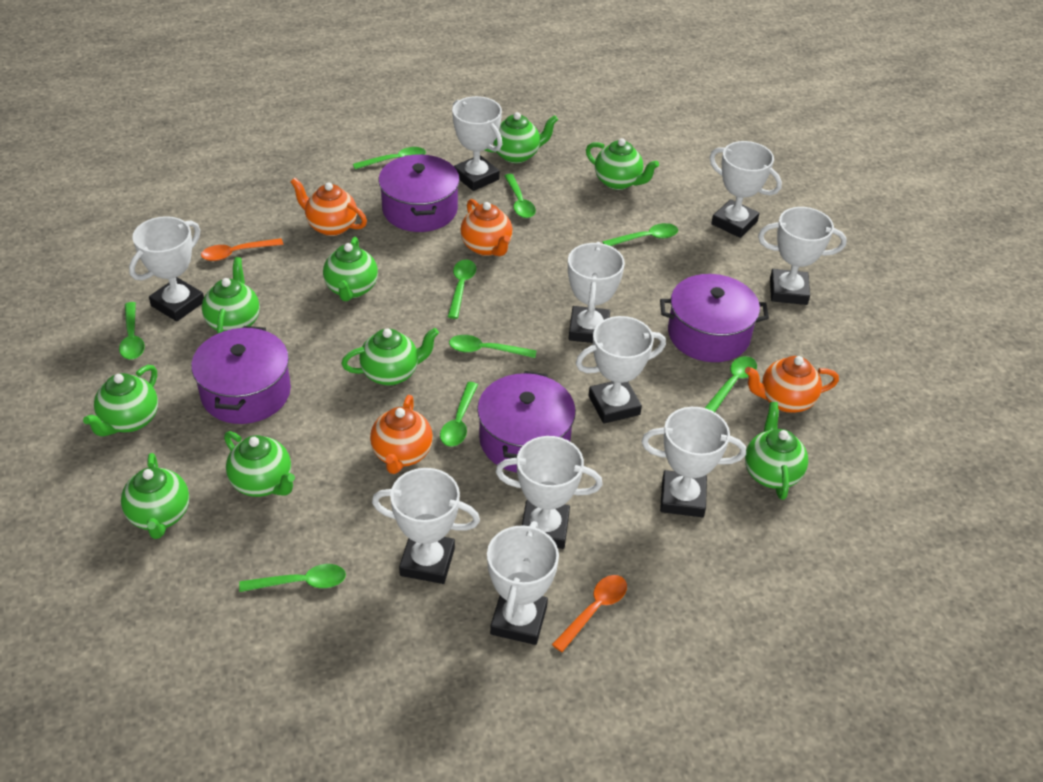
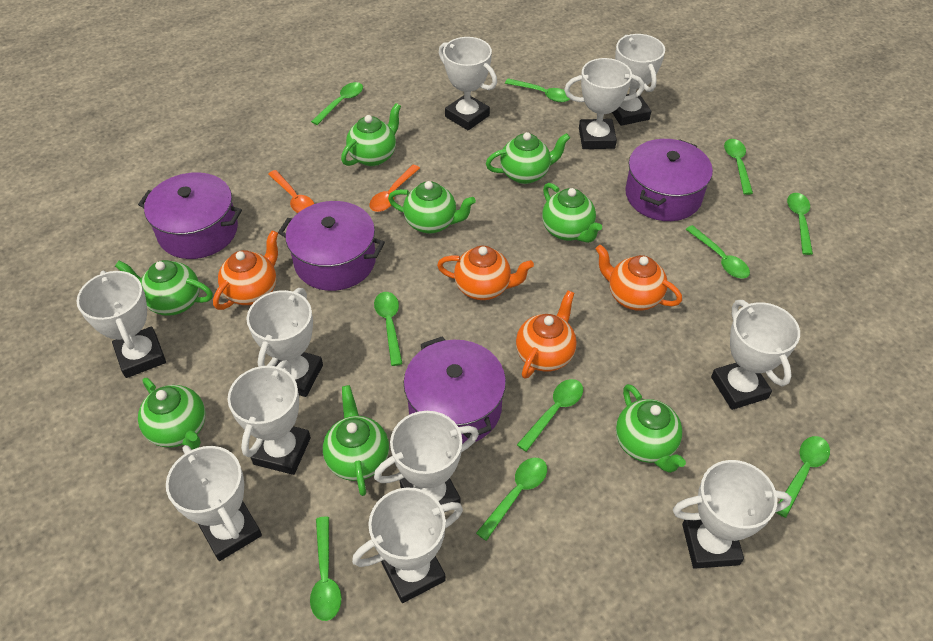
green spoon: [119,302,145,359] [239,564,346,592] [353,147,426,169] [440,382,478,447] [448,260,476,319] [449,335,537,358] [504,174,536,218] [602,223,678,246] [705,356,757,412] = 9 -> [310,517,342,621] [311,82,363,125] [374,292,403,366] [476,458,547,541] [505,78,570,102] [517,379,583,452] [685,225,750,279] [724,139,753,195] [776,436,830,518] [787,193,813,255] = 10
green teapot: [83,365,158,437] [121,453,189,539] [202,257,260,334] [224,431,295,497] [323,237,378,301] [341,328,439,386] [484,112,558,163] [586,138,659,190] [745,402,808,500] = 9 -> [115,260,213,316] [138,378,205,449] [323,385,389,496] [341,103,401,166] [388,181,476,234] [486,132,570,184] [542,183,602,243] [616,384,686,473] = 8
white trophy: [129,216,204,321] [372,468,480,584] [452,96,502,191] [487,521,559,645] [496,436,603,549] [568,242,625,343] [576,316,666,424] [641,407,746,517] [709,141,782,238] [758,207,847,305] = 10 -> [77,271,166,378] [166,445,262,561] [228,361,311,475] [246,288,323,397] [352,487,463,603] [374,411,479,512] [439,37,497,130] [564,58,644,149] [612,34,665,126] [673,460,792,569] [711,300,800,410] = 11

